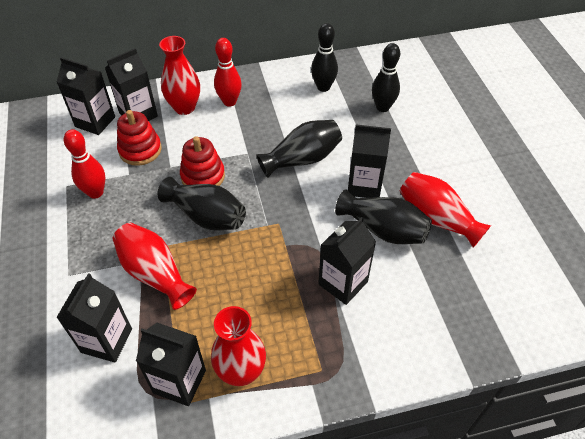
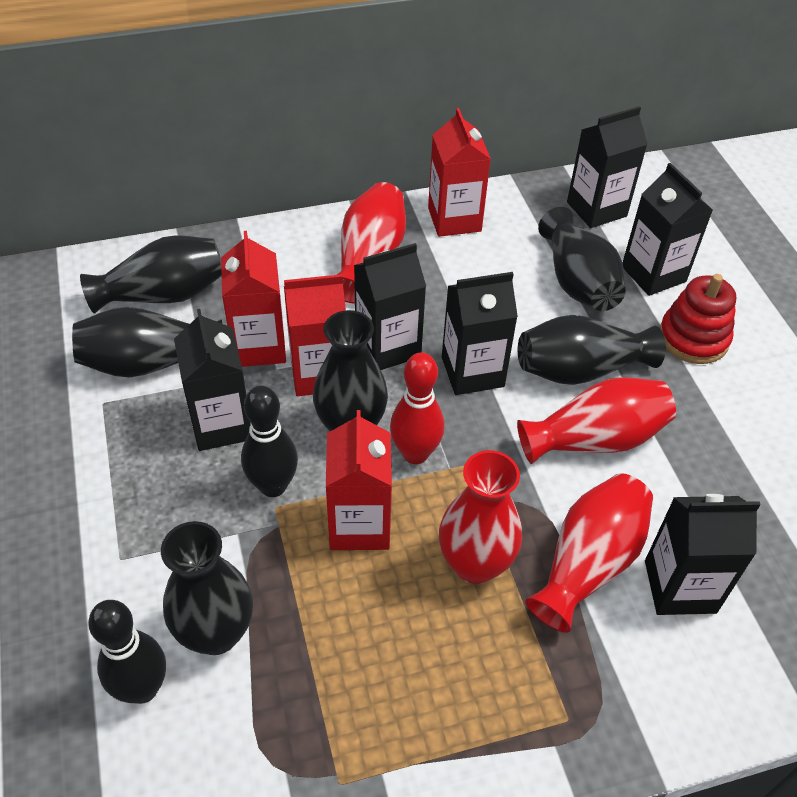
black vase: [158,177,246,230] [256,120,342,178] [335,189,432,244] = 3 -> [72,307,222,377] [80,235,222,314] [161,521,253,655] [313,310,388,431] [518,315,666,385] [538,207,626,311] = 6
red bowling pin: [64,129,105,199] [214,38,242,107] = 2 -> [390,352,445,464] = 1
red carton: none = 0 -> [221,231,286,367] [284,274,346,396] [326,410,392,550] [428,108,491,237] = 4
red stacking toy: [117,110,162,166] [180,136,225,186] = 2 -> [659,274,736,364] = 1

